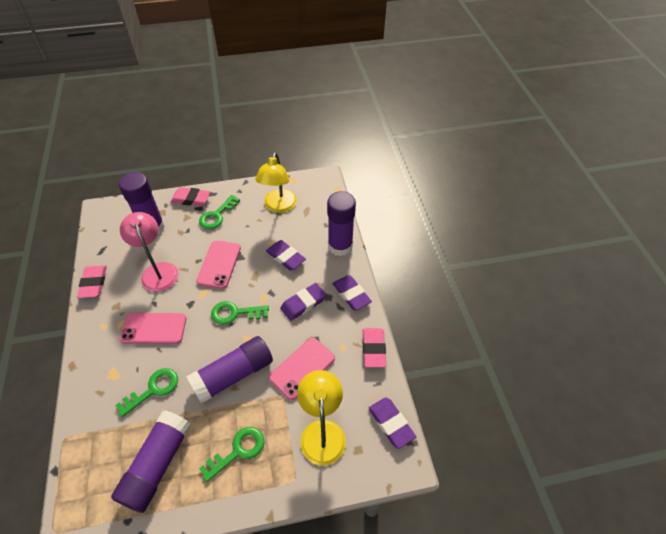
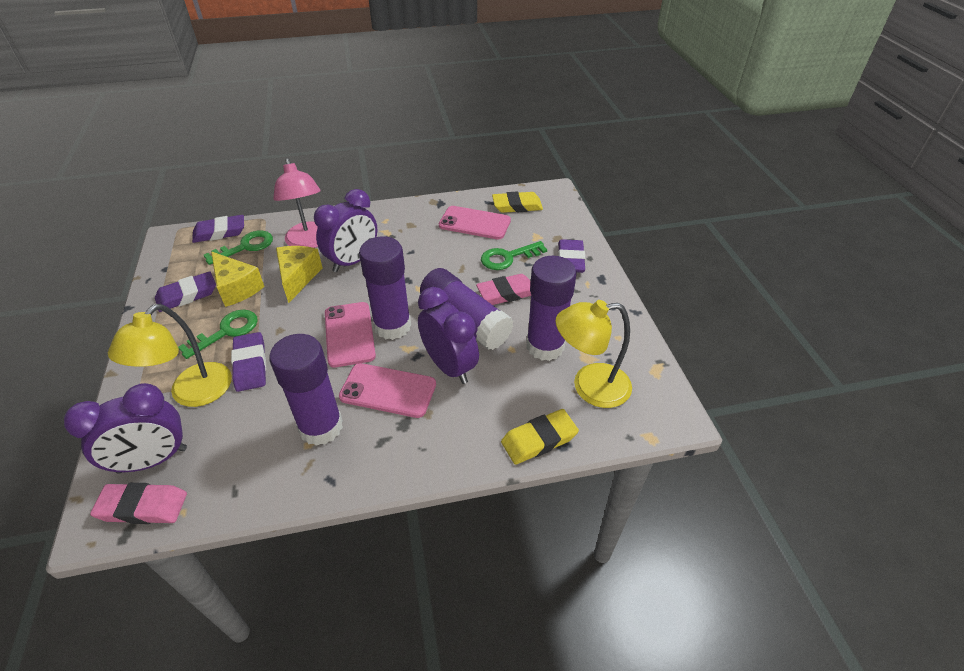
green key: [115,368,178,417] [199,195,240,229] [199,427,264,482] [211,301,269,325] = 4 -> [178,310,258,359] [204,231,273,265] [481,241,547,270] = 3
pink eraser: [77,265,107,298] [171,187,210,206] [363,328,386,368] = 3 -> [90,483,187,524] [476,274,531,305] = 2
purple clock: none = 0 -> [64,383,187,474] [314,189,377,272] [418,287,479,384] = 3
yellow cheese: none = 0 -> [211,252,265,307] [276,246,323,303] = 2
yellow eraser: none = 0 -> [492,192,543,213] [501,409,579,465] = 2

